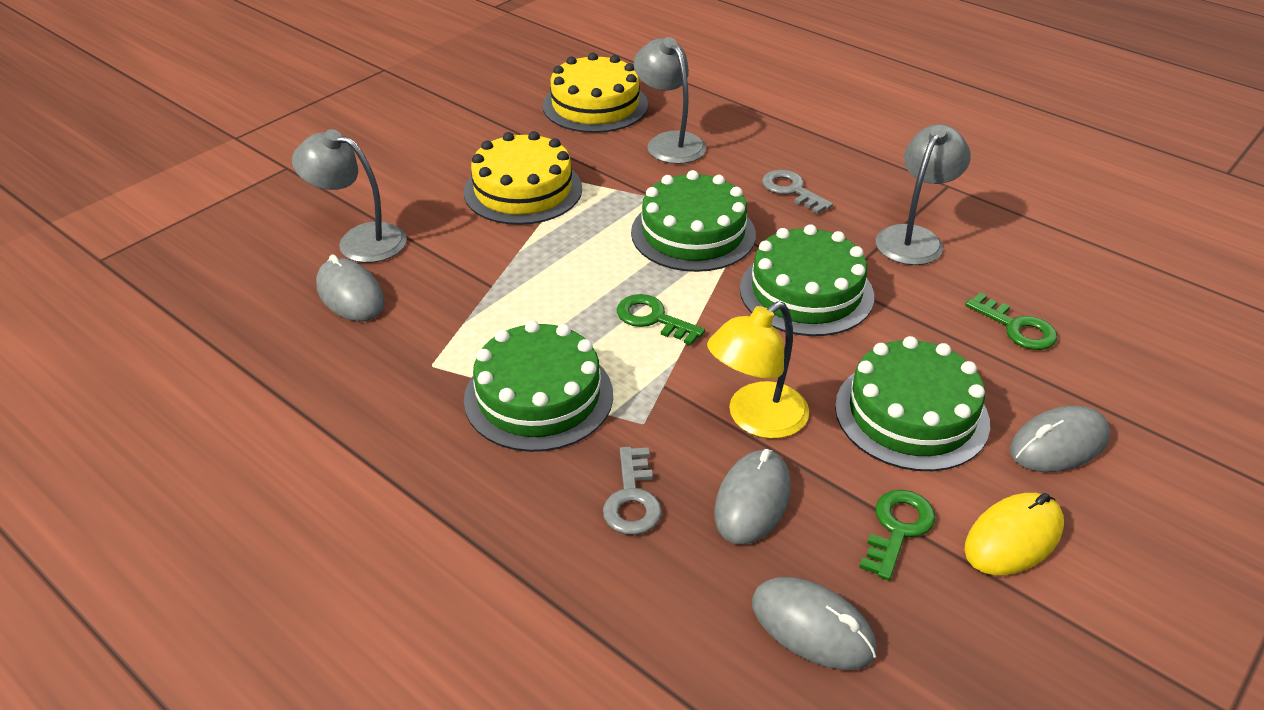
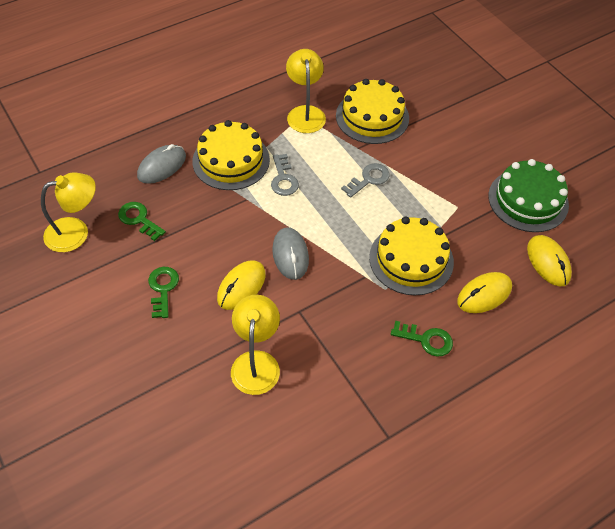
green cake: [464,320,613,452] [631,170,756,272] [740,224,874,336] [835,336,990,471] = 4 -> [488,159,569,232] = 1
grey lamp: [292,129,407,263] [634,37,706,164] [876,124,971,265] = 3 -> none = 0
grey mouse: [316,255,385,321] [714,449,791,545] [752,577,877,670] [1010,406,1110,472] = 4 -> [137,144,186,184] [272,227,309,280] = 2
yellow cake: [464,131,582,225] [543,53,648,133] = 2 -> [193,120,270,190] [336,79,409,144] [369,217,454,295] = 3
yellow lamp: [707,302,809,439] = 1 -> [41,172,96,252] [231,295,280,395] [286,49,326,133] = 3
yellow mouse: [965,493,1064,575] = 1 -> [217,261,266,310] [457,272,512,313] [527,235,572,286] = 3

